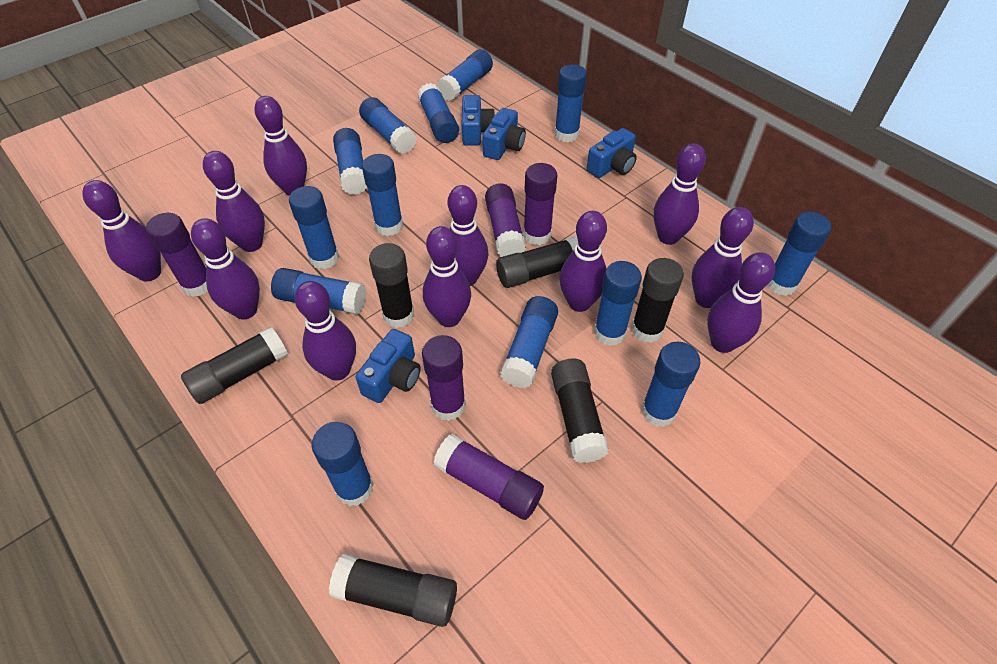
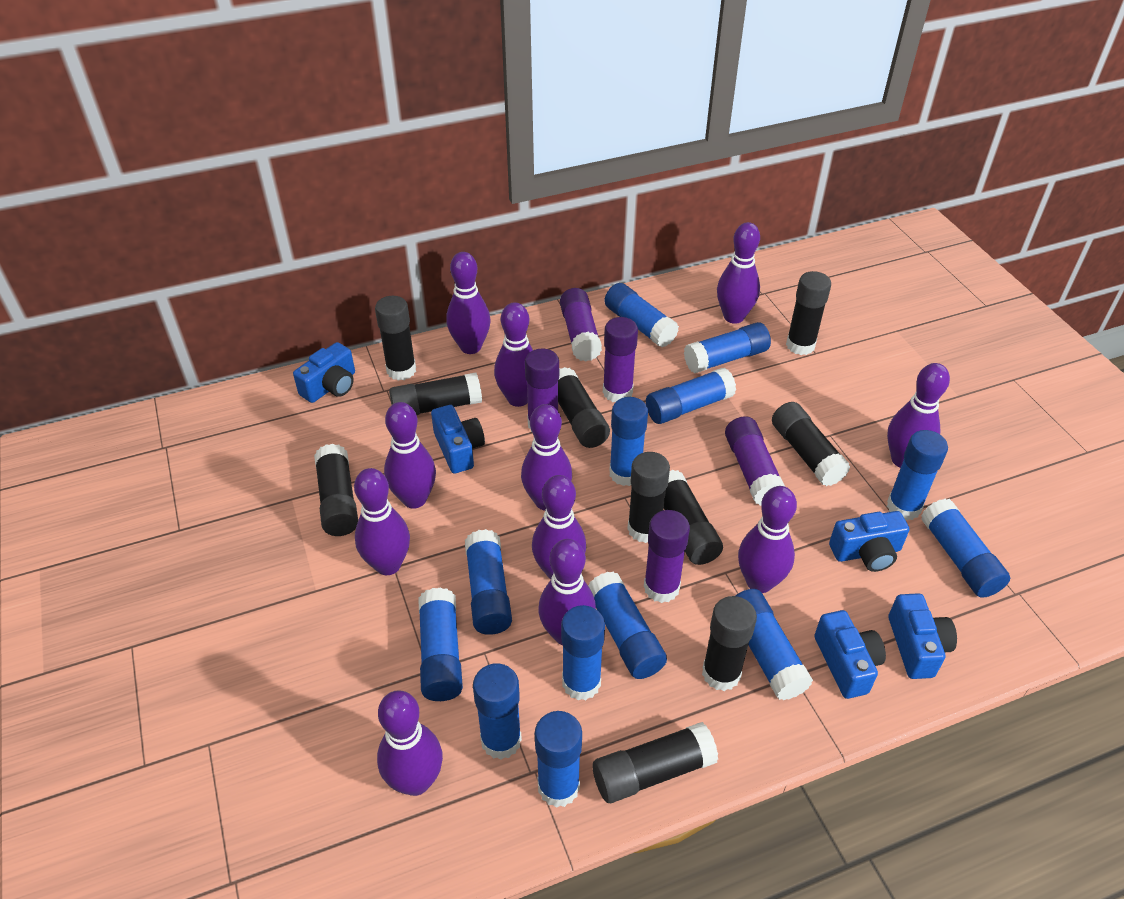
black glue stick: [181,327,288,404] [329,554,457,627] [369,243,414,328] [496,237,578,288] [551,358,609,463] [631,258,684,343] = 6 -> [314,444,358,536] [375,296,416,381] [389,373,482,415] [558,367,610,448] [593,722,718,803] [627,452,670,543] [664,470,723,565] [702,596,757,691] [772,402,850,486] [786,271,831,355] = 10
blue camera: [356,329,421,403] [461,95,495,145] [482,108,526,160] [587,128,637,178] = 4 -> [293,342,355,403] [431,405,485,474] [814,610,886,699] [829,511,909,572] [889,593,957,679] = 5

